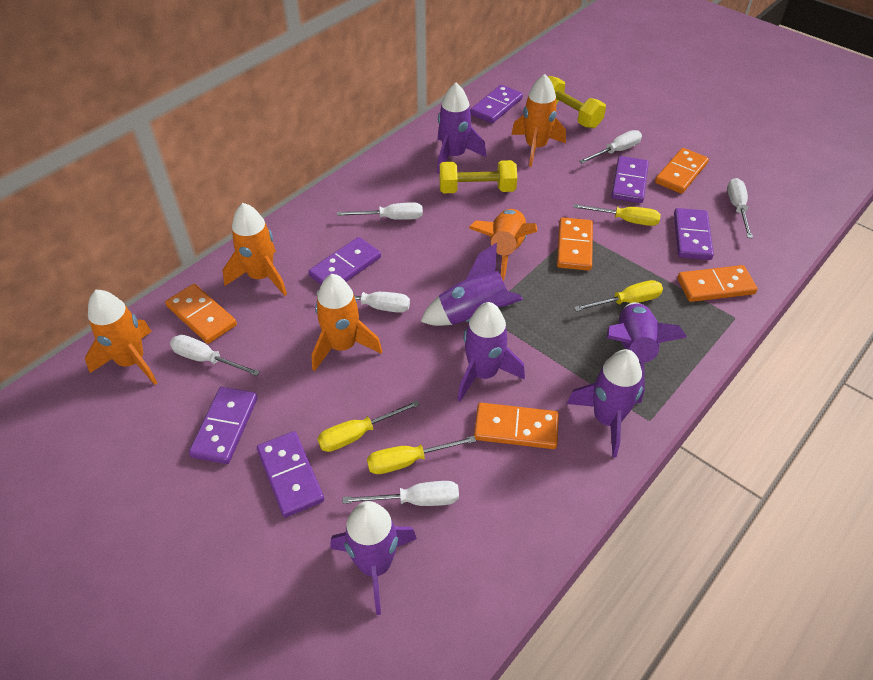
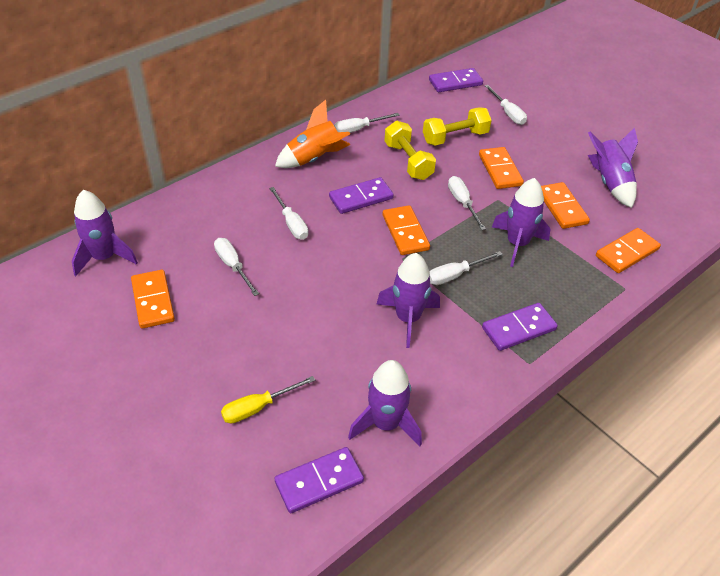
orange rocket: [85,290,157,385] [223,203,287,296] [312,274,382,371] [469,209,537,282] [511,74,566,167] = 5 -> [275,100,350,168] = 1
purple domino: [189,387,258,464] [257,431,324,518] [308,237,381,285] [470,85,523,123] [611,156,649,203] [674,208,714,260] = 6 -> [274,447,364,513] [329,177,394,214] [429,68,483,92] [482,303,558,351] = 4
purple rocket: [330,501,417,615] [421,243,523,326] [437,83,486,174] [457,302,525,401] [566,349,644,458] [607,302,687,392] = 6 -> [72,190,138,276] [348,360,422,446] [376,253,440,348] [492,178,550,267] [588,127,638,208] = 5
yellow screwdriver: [317,400,420,452] [367,436,476,474] [573,204,661,226] [574,280,663,312] = 4 -> [221,376,315,424] = 1

